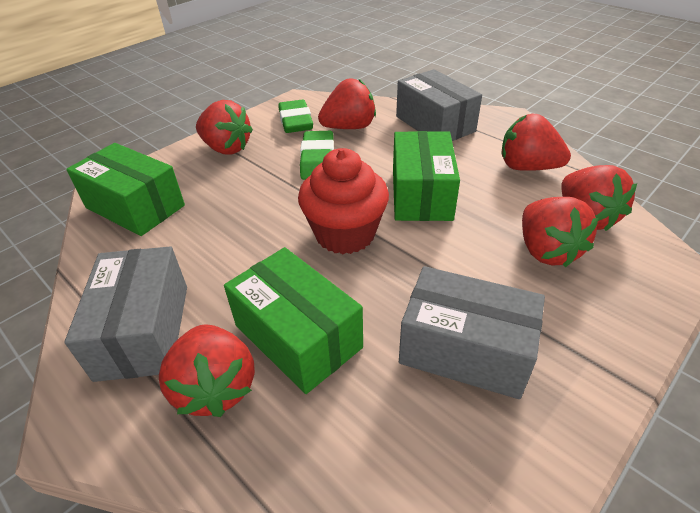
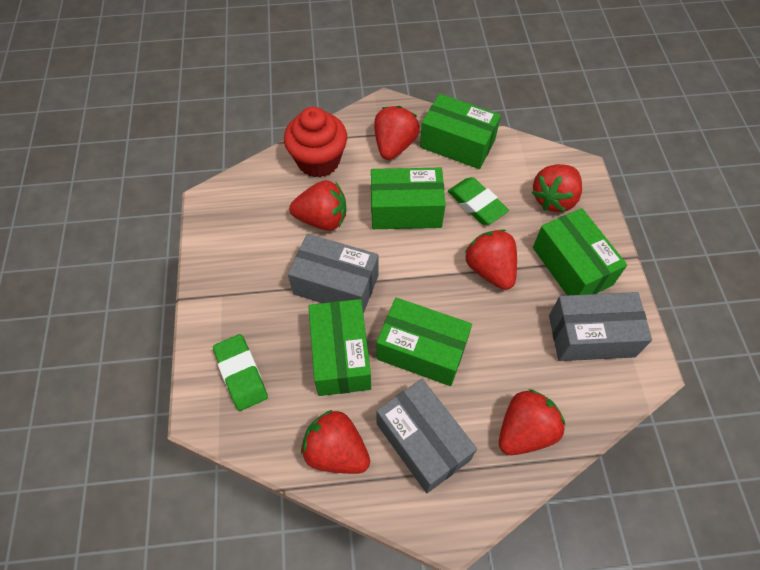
green box: [66,143,185,236] [224,247,363,394] [393,131,460,221] = 3 -> [308,299,371,396] [371,168,446,229] [376,298,472,386] [420,94,501,169] [533,208,627,295] = 5

